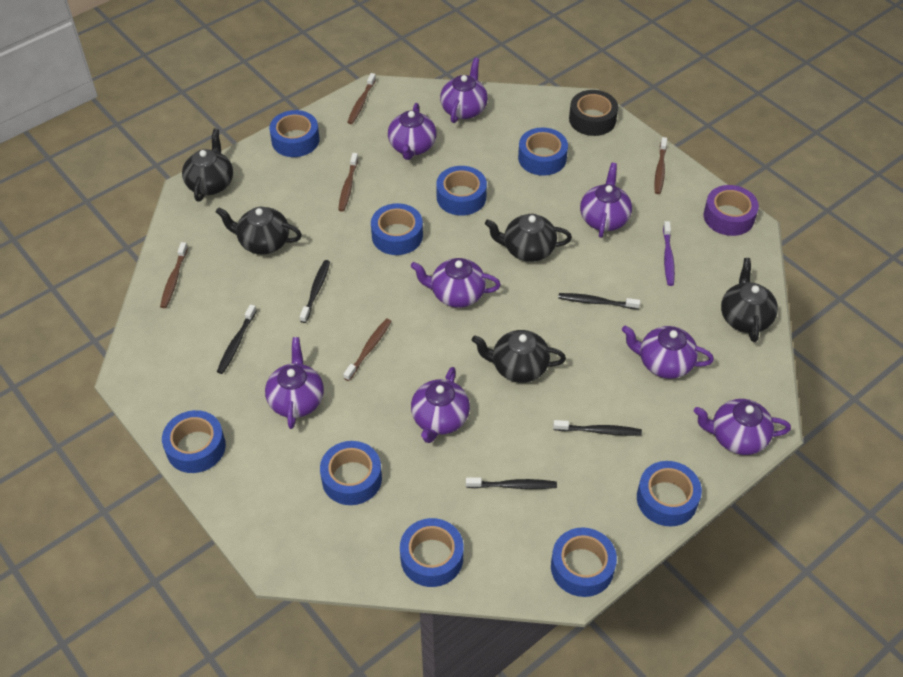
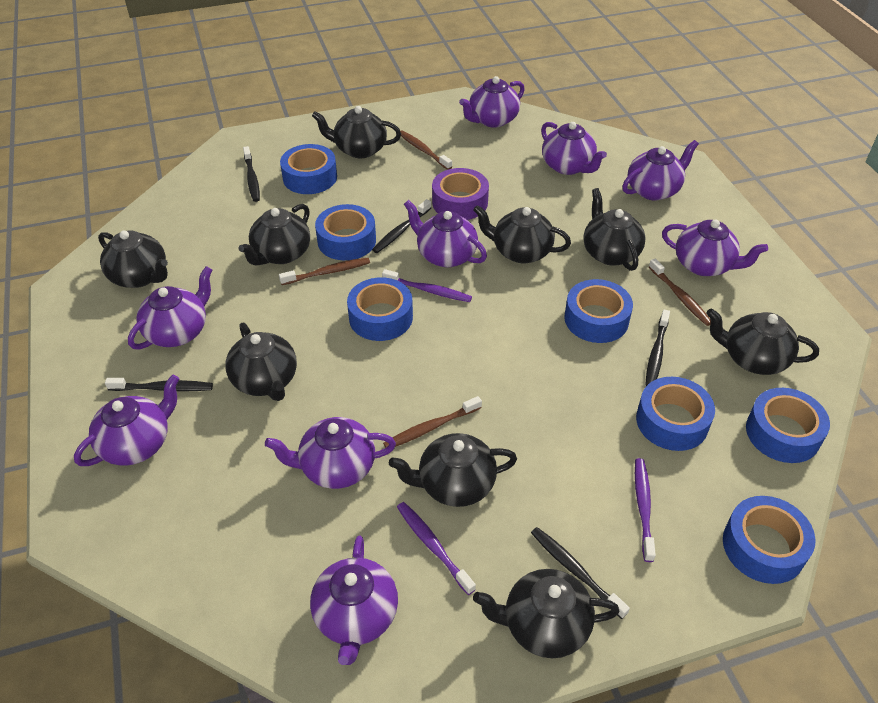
black tape: [569,90,618,136] = 1 -> none = 0
black teapot: [182,129,233,201] [216,207,302,255] [472,330,566,383] [485,214,572,262] [721,258,778,342] = 5 -> [98,230,168,288] [225,322,297,401] [238,204,310,265] [312,106,401,158] [389,433,517,507] [473,205,571,263] [473,569,619,658] [583,188,646,271] [706,308,819,375] = 9
blue tape: [162,410,226,473] [269,110,320,157] [320,441,382,505] [371,203,423,255] [400,518,464,587] [436,166,487,216] [518,128,568,176] [551,527,617,597] [637,461,702,526] = 9 -> [280,144,337,194] [315,204,376,260] [347,277,413,341] [564,279,633,343] [636,377,715,451] [723,496,816,584] [746,388,830,463] = 7
brown toothbrush: [160,242,188,308] [338,153,358,212] [343,318,392,381] [347,73,376,124] [654,137,667,194] = 5 -> [279,258,370,285] [383,396,482,448] [400,130,452,170] [649,258,711,326] = 4
purple teapot: [265,337,324,429] [388,103,437,160] [411,258,501,308] [411,367,470,443] [440,58,488,123] [580,163,632,238] [622,326,714,379] [694,399,791,455] = 8 -> [74,374,179,466] [128,266,212,350] [265,417,396,489] [310,536,398,665] [404,200,487,267] [459,76,525,128] [541,122,607,175] [622,140,699,200] [662,219,768,276] = 9
purple toothbrush: [663,221,675,286] = 1 -> [382,269,472,302] [397,502,476,595] [635,458,656,562] = 3

